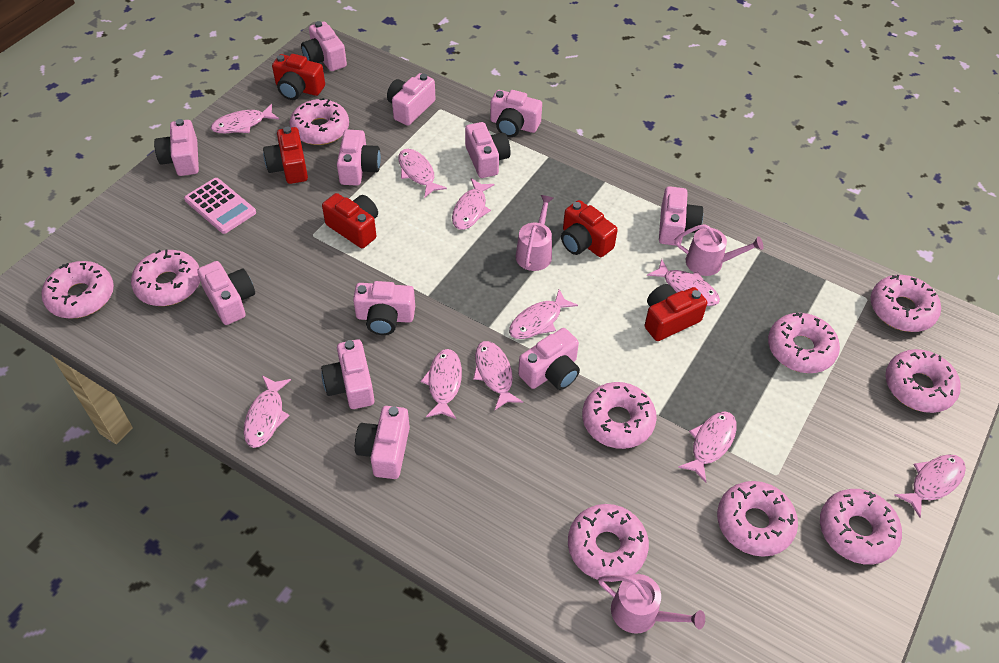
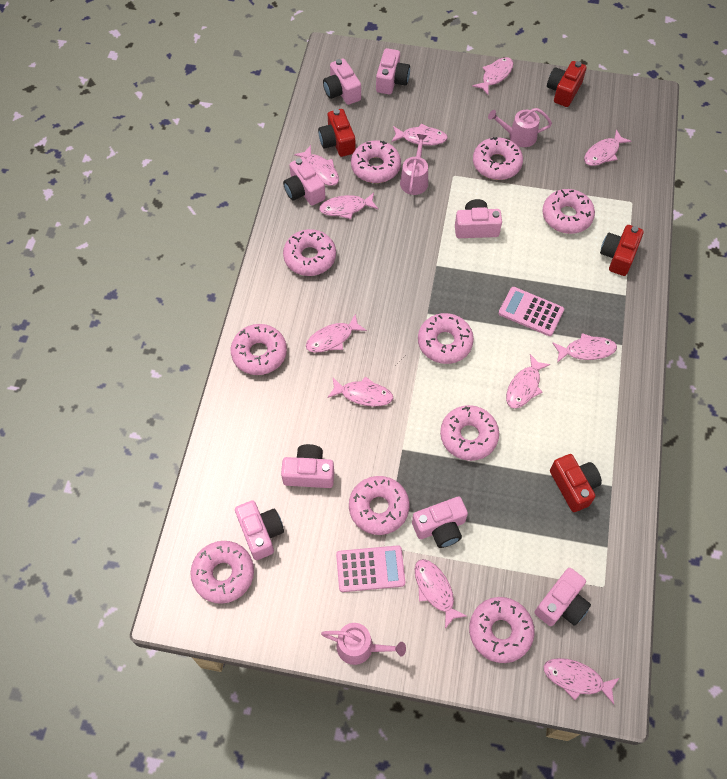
pink calculator: [184,178,256,234] = 1 -> [336,545,405,592] [499,287,564,336] = 2
pink camera: [154,119,199,176] [197,261,255,325] [301,21,347,71] [321,339,374,409] [337,130,381,186] [353,281,415,335] [355,406,410,479] [387,73,436,126] [465,122,511,178] [490,90,542,137] [518,328,580,390] [659,186,703,246] = 12 -> [235,500,284,560] [281,444,334,488] [283,157,325,206] [323,59,361,105] [376,48,410,94] [412,497,468,548] [455,199,502,238] [535,568,591,626] = 8
pink fish: [211,104,279,133] [244,376,291,448] [398,149,447,198] [421,349,462,419] [452,178,495,230] [473,341,523,410] [509,289,578,339] [647,259,720,306] [678,411,737,483] [894,454,966,518] = 10 -> [294,145,339,186] [306,314,367,353] [319,192,378,219] [327,376,393,407] [391,124,448,146] [415,559,467,629] [472,57,514,95] [506,354,551,409] [544,658,619,704] [553,333,617,363] [584,130,631,166] = 11
red camera: [263,127,308,184] [272,54,325,100] [322,193,378,248] [561,200,618,257] [645,284,707,341] = 5 -> [318,109,355,157] [547,61,587,107] [550,454,602,512] [600,225,644,276] = 4

